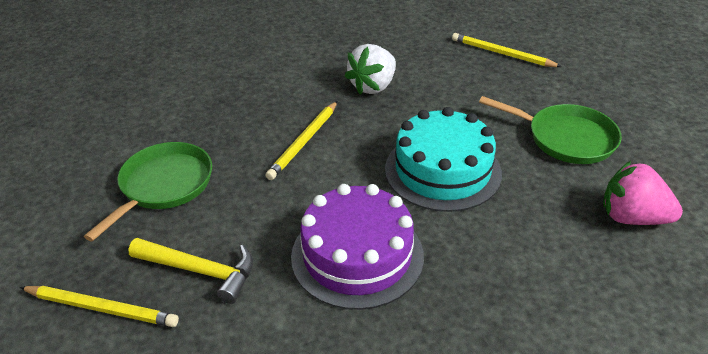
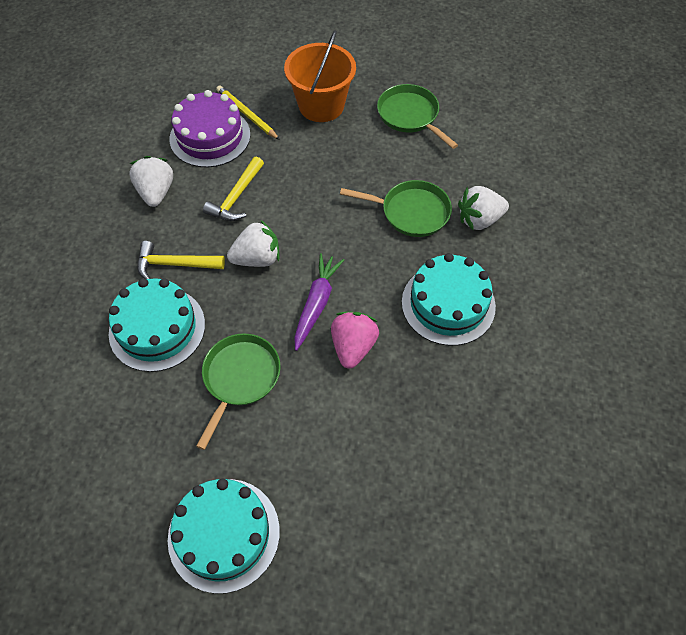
green pan: [84,142,212,242] [479,96,622,164] = 2 -> [196,334,281,450] [340,180,452,237] [377,84,458,149] = 3
orange bucket: none = 0 -> [284,30,356,122] = 1
purple carrot: none = 0 -> [294,253,344,351] = 1
turquoise cake: [385,107,502,212] = 1 -> [109,278,205,372] [168,478,280,594] [402,253,496,346] = 3
white strawberry: [345,44,396,95] = 1 -> [129,156,173,207] [227,220,280,267] [458,186,509,230] = 3
yellow hammer: [128,238,253,304] = 1 -> [137,241,225,279] [203,157,264,221] = 2
yellow pencil: [20,286,179,327] [265,101,337,180] [452,33,562,67] = 3 -> [216,85,280,140] = 1

